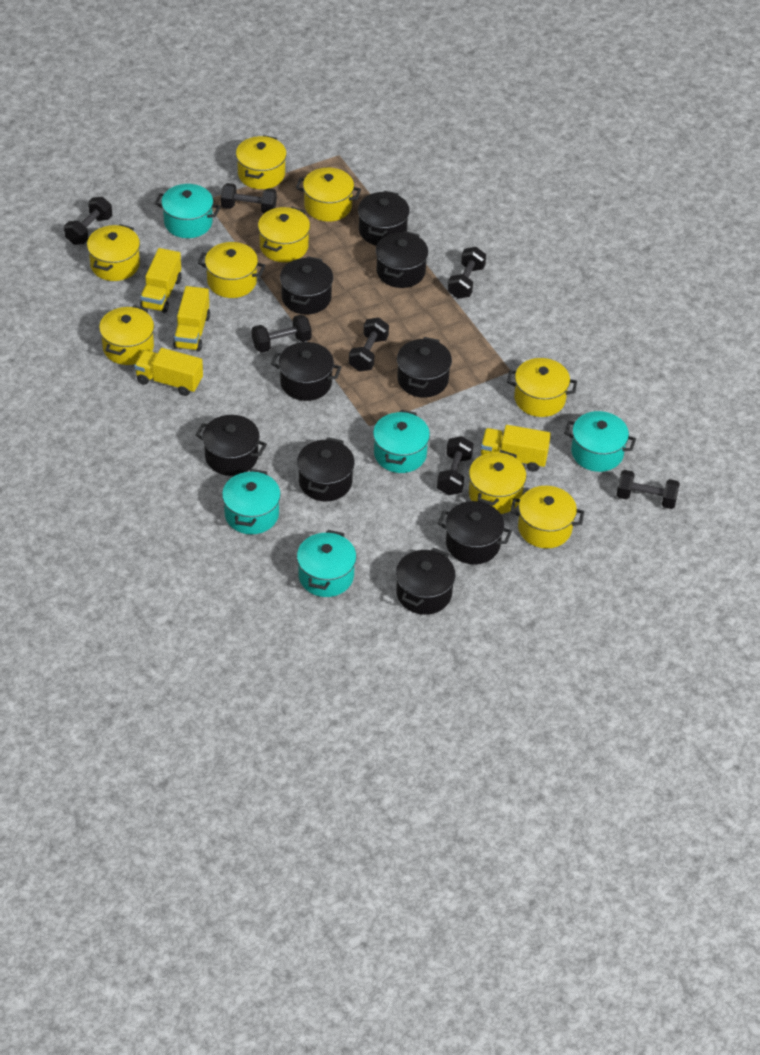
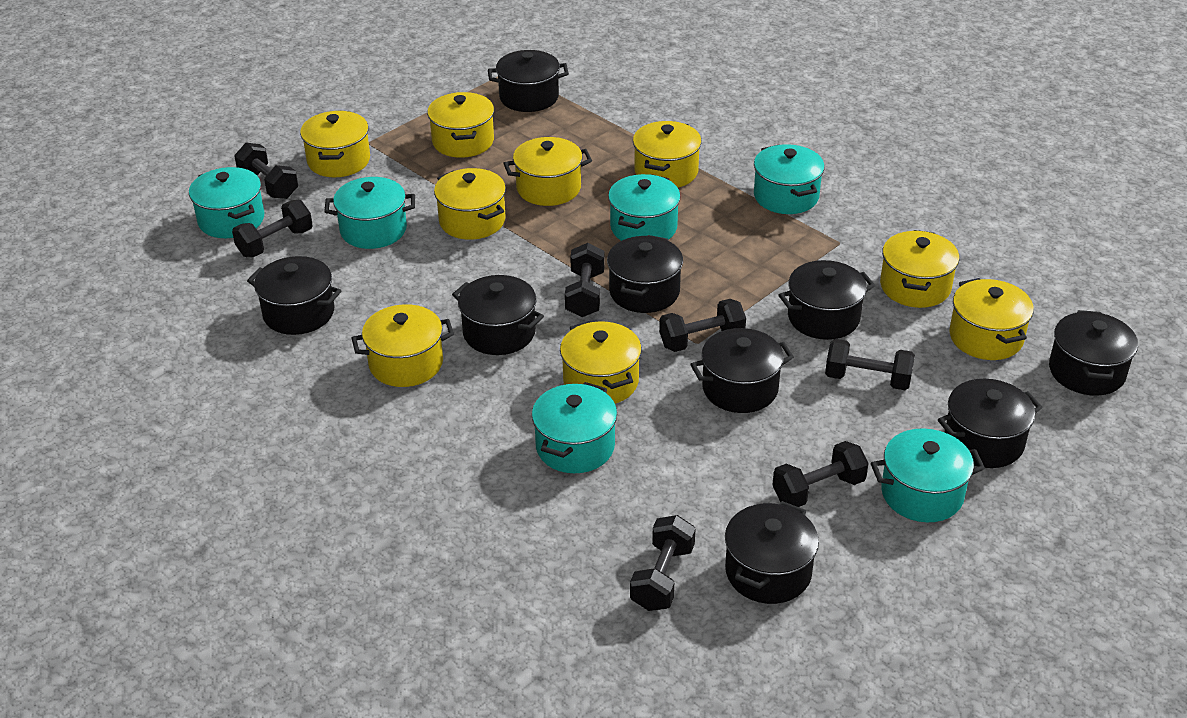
turquoise pot: [155,184,220,238] [222,469,281,534] [297,530,356,597] [373,410,430,473] [564,411,636,472] = 5 -> [189,167,264,238] [324,177,415,249] [532,382,617,473] [608,174,680,241] [754,144,825,214] [871,428,985,522] = 6
yellow truck: [134,348,203,396] [140,248,181,313] [173,286,210,351] [481,425,551,472] = 4 -> none = 0

